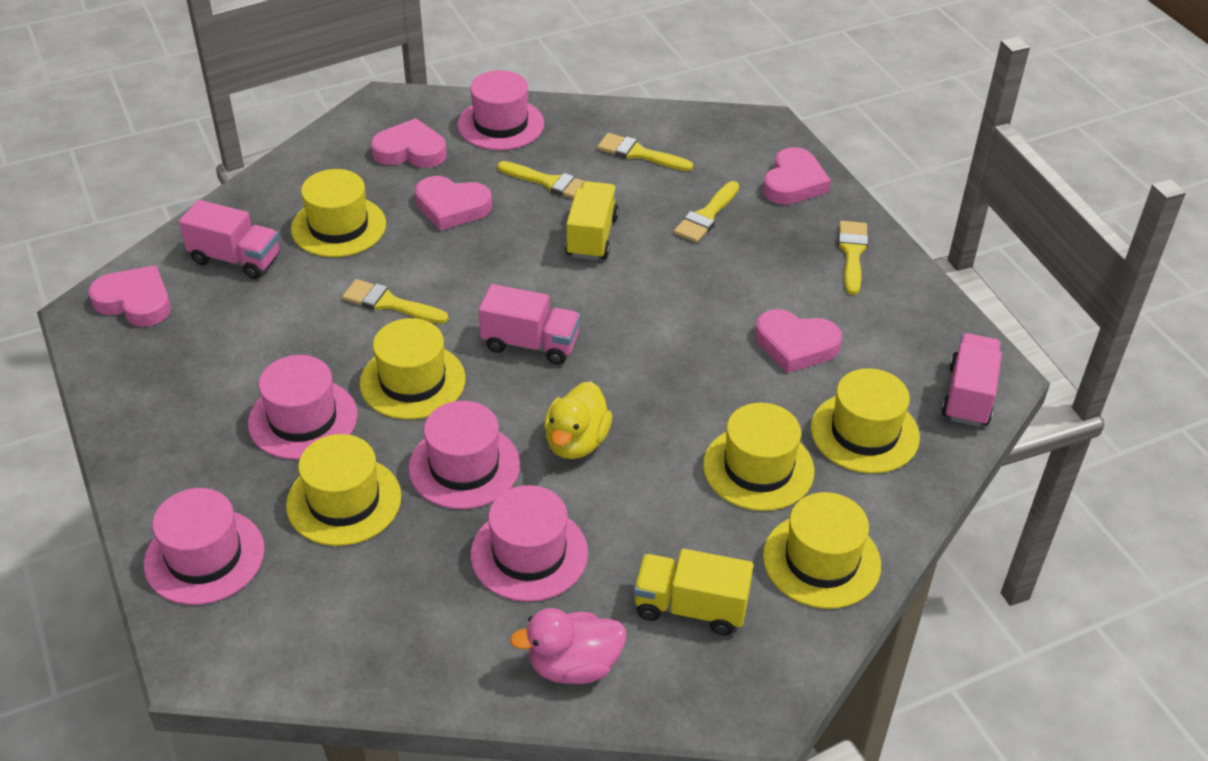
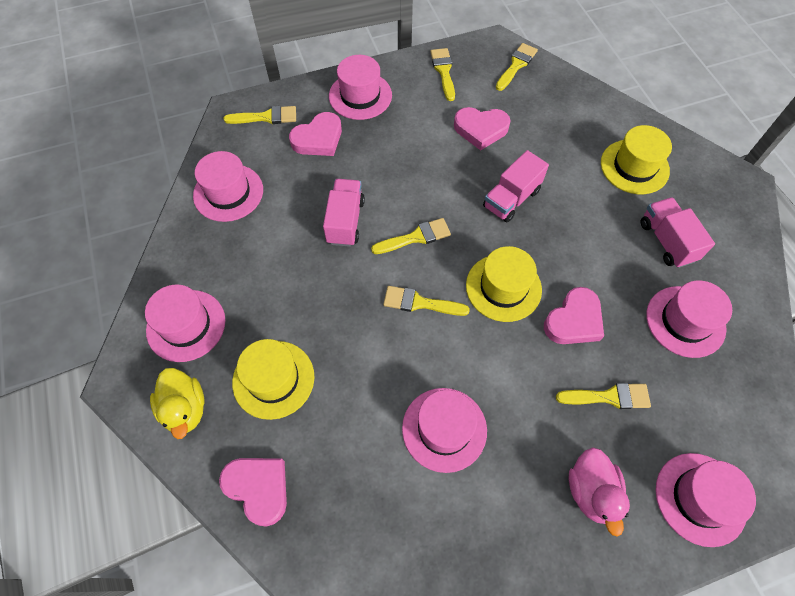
pink hat: [144,488,265,605] [248,355,358,460] [408,401,520,509] [457,70,544,150] [471,485,588,602] = 5 -> [145,285,225,362] [193,151,263,222] [329,55,392,120] [402,388,487,473] [646,280,732,358] [656,453,756,547] = 6
pink heart: [89,265,171,327] [371,118,447,168] [415,176,492,230] [755,309,842,373] [763,147,831,205] = 5 -> [219,458,287,527] [289,112,342,156] [454,107,511,150] [544,287,604,344] = 4
yellow brush: [342,279,448,324] [497,161,585,199] [597,133,693,171] [674,181,739,243] [838,221,868,295] = 5 -> [224,106,296,124] [371,218,451,254] [383,286,470,316] [430,48,455,101] [496,43,538,91] [556,383,651,409] = 6
yellow hat: [286,434,401,546] [291,169,386,257] [360,318,466,420] [703,403,814,511] [763,492,881,609] [811,368,920,474] = 6 -> [232,339,314,420] [466,246,542,322] [601,125,672,194] = 3
yellow truck: [565,181,619,260] [634,549,753,635] = 2 -> none = 0

